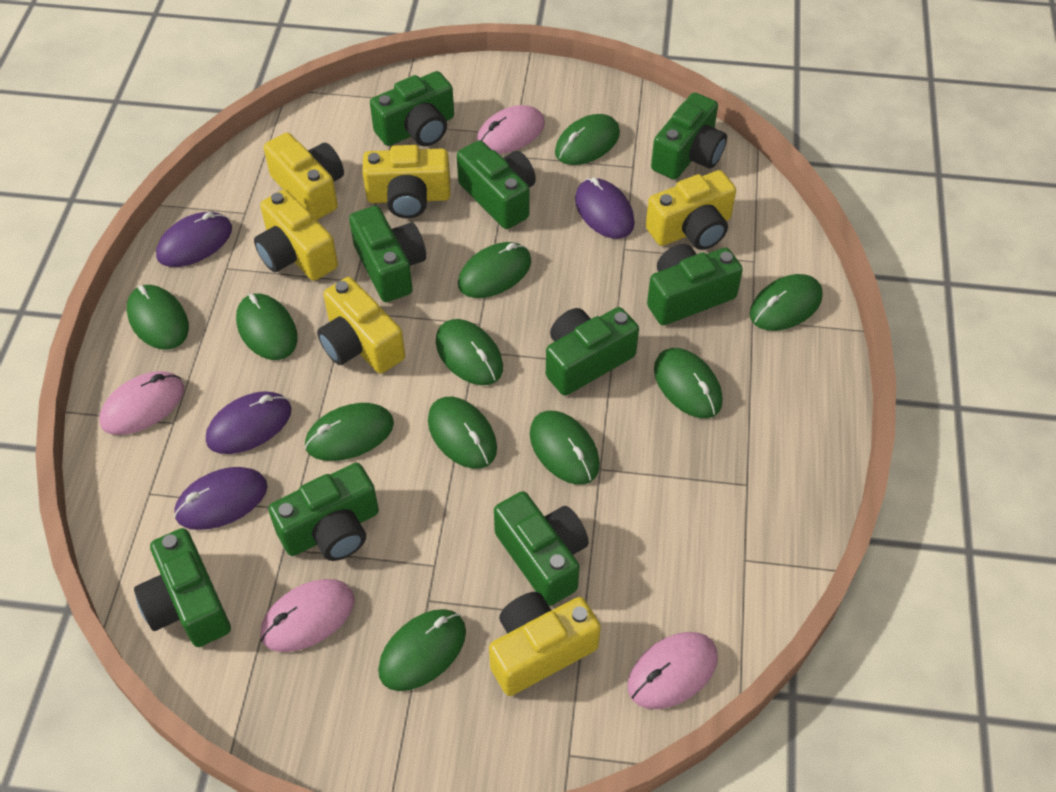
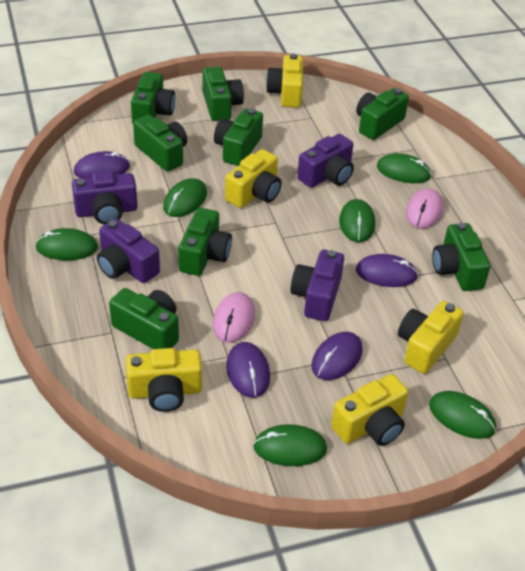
green camera: [134,528,231,647] [268,463,379,561] [349,206,426,302] [370,71,454,146] [457,140,536,229] [494,491,589,606] [546,307,639,396] [647,244,743,325] [651,92,727,180] = 9 -> [109,288,179,349] [131,72,175,124] [133,115,187,172] [178,208,232,276] [203,67,244,121] [214,108,263,166] [356,88,409,140] [432,223,491,291] = 8
green mouse: [127,285,189,350] [236,293,297,360] [305,403,394,461] [378,609,466,691] [428,397,497,469] [436,319,503,385] [458,242,531,298] [530,411,600,485] [555,114,620,165] [654,348,723,418] [750,274,823,331] = 11 -> [35,228,98,260] [163,178,207,217] [253,424,327,466] [339,199,375,242] [377,153,431,183] [429,391,496,439] = 6
pink mouse: [99,371,184,435] [260,579,355,652] [476,105,545,154] [627,632,718,709] = 4 -> [213,292,255,343] [406,188,443,229] = 2
purple camera: none = 0 -> [72,171,137,225] [97,219,160,283] [290,250,344,321] [297,134,354,188] = 4
yellow camera: [254,190,338,281] [264,133,344,220] [317,277,405,374] [362,145,450,219] [489,592,601,696] [646,170,736,250] = 6 -> [126,348,202,412] [225,149,282,208] [266,54,303,108] [331,374,408,446] [398,301,464,374] = 5

